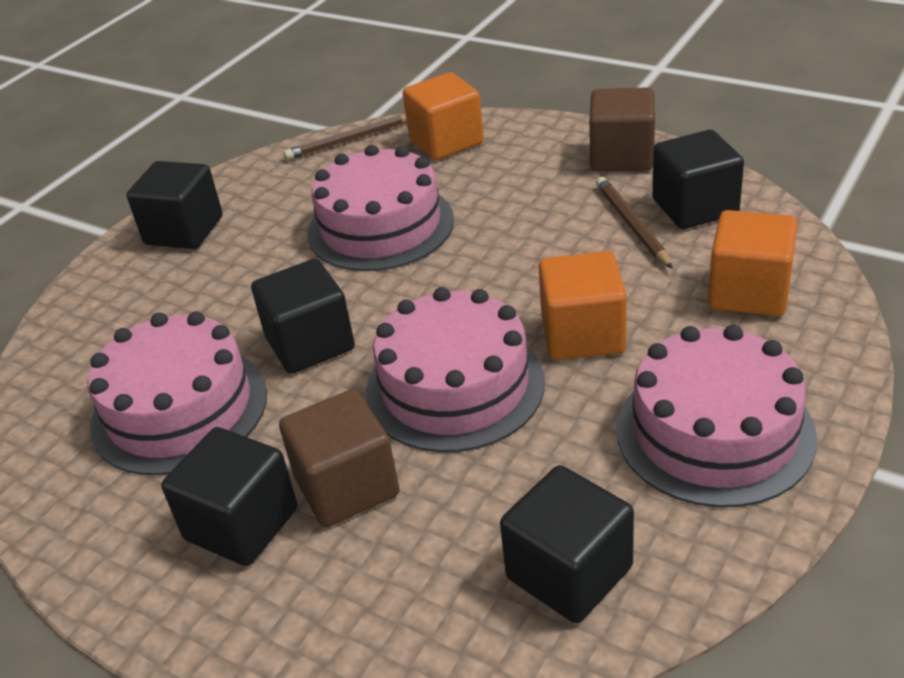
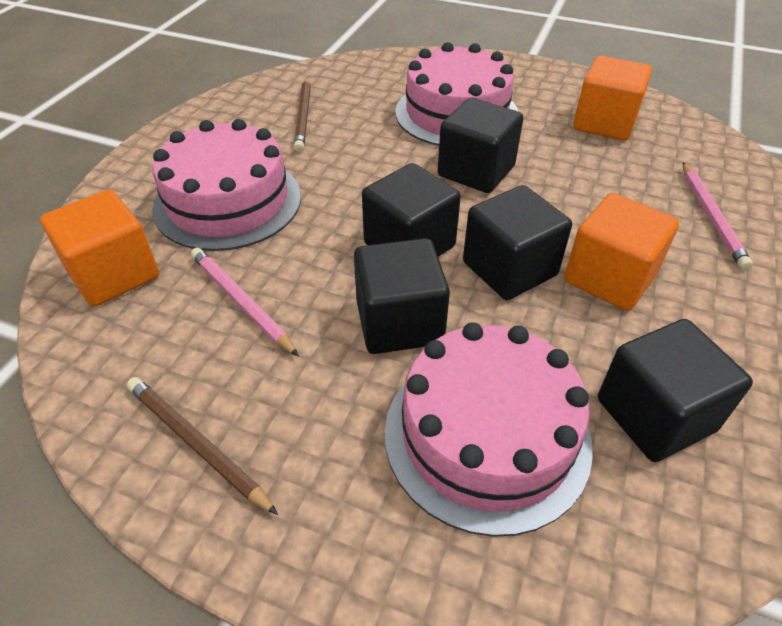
brown cube: [279,389,400,527] [589,87,655,171] = 2 -> none = 0
pink cake: [87,311,267,475] [308,145,454,271] [366,287,545,452] [616,325,817,508] = 4 -> [152,119,301,251] [385,322,593,537] [395,42,518,146] = 3
pink pencil: none = 0 -> [191,248,299,357] [683,162,753,270] = 2

